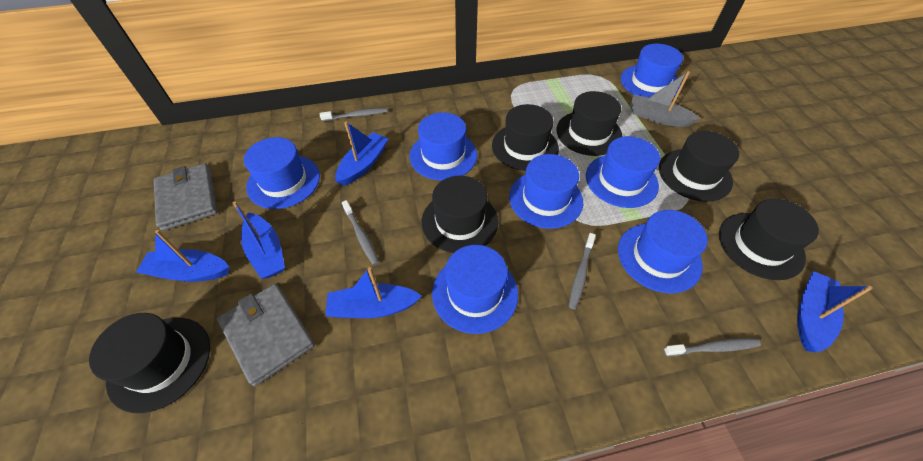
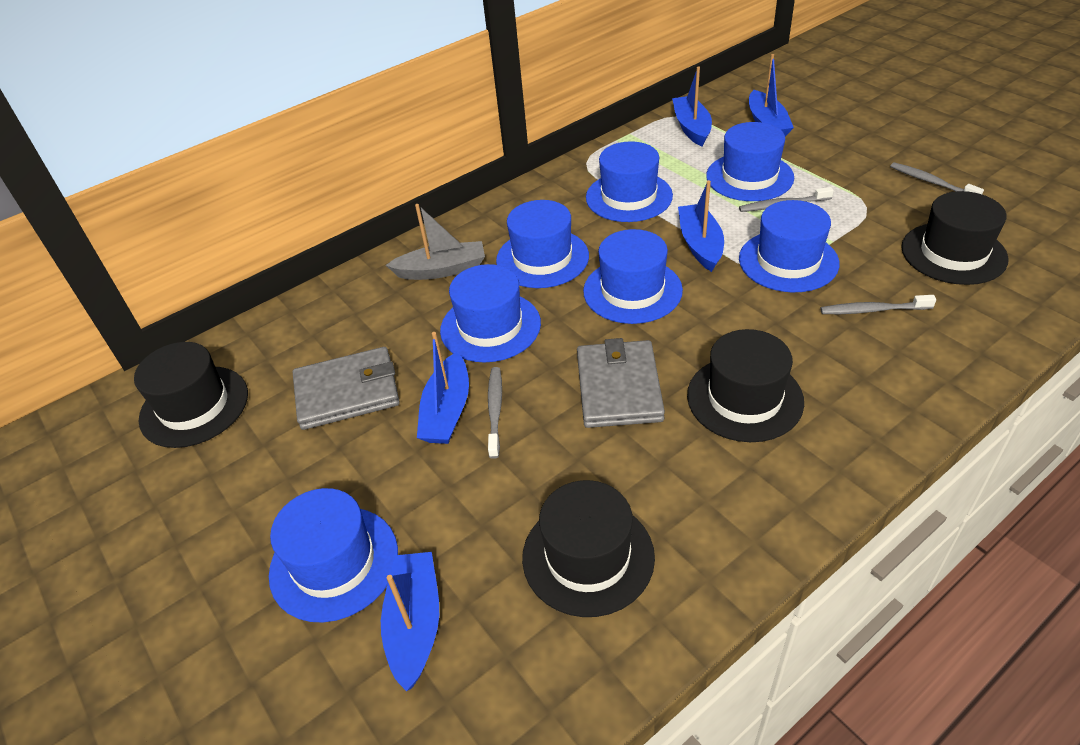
black hat: [89,313,210,413] [422,176,498,253] [492,104,559,171] [556,91,622,156] [659,131,739,202] [719,199,819,280] = 6 -> [134,342,248,448] [522,480,655,617] [687,329,804,442] [901,191,1008,285] = 4

